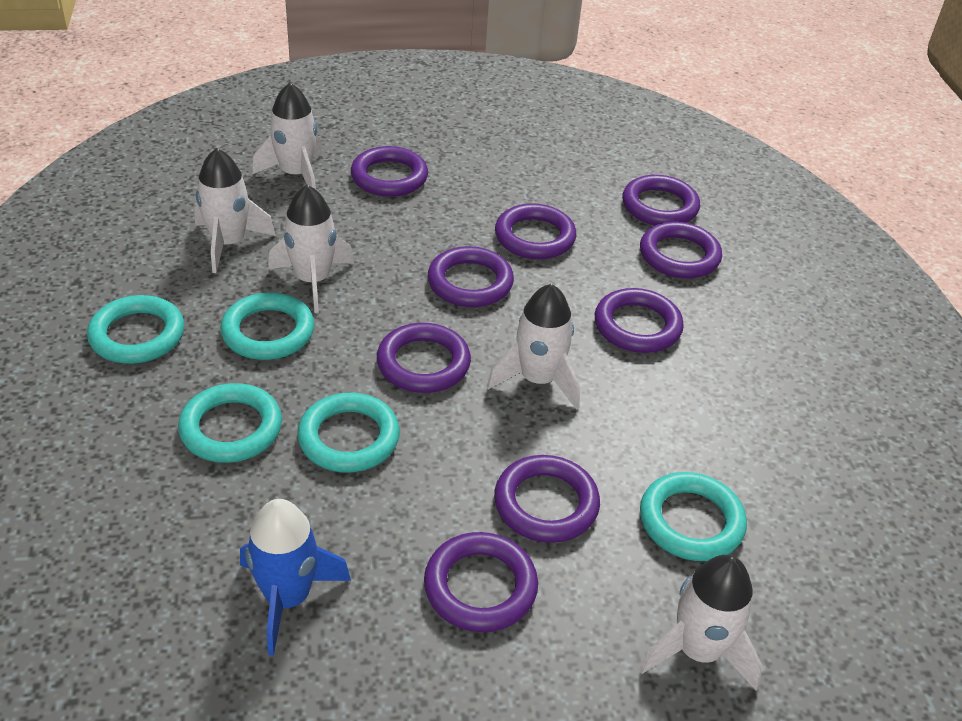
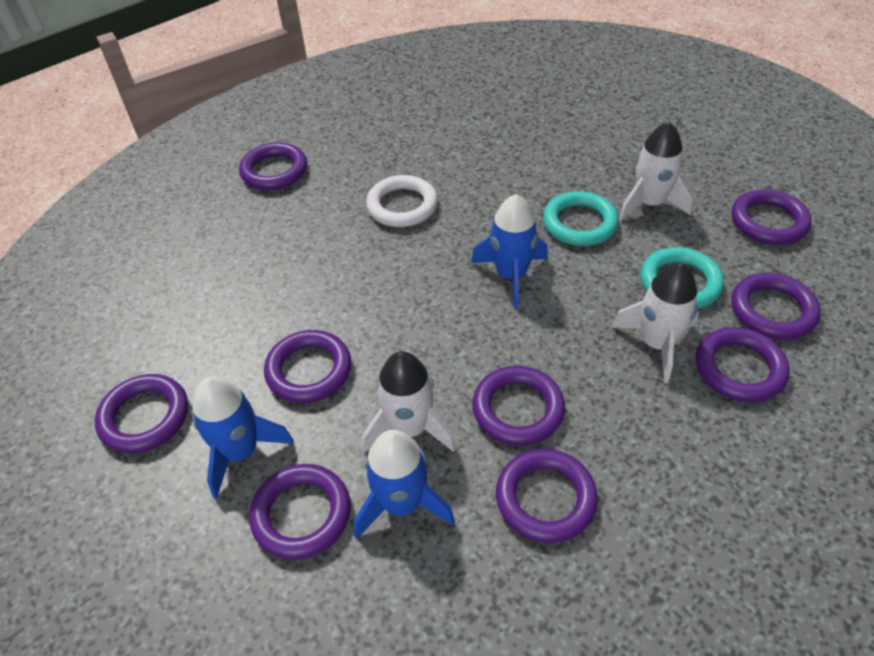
blue rocket: [240,499,351,656] = 1 -> [192,376,294,499] [354,430,455,539] [471,194,548,309] = 3
turquoise ring: [87,295,184,364] [178,383,282,463] [220,292,315,360] [297,393,400,473] [640,472,747,561] = 5 -> [543,191,619,246] [640,247,724,309] = 2
white ring: none = 0 -> [366,175,438,227] = 1
white rocket: [194,148,276,273] [252,83,323,189] [268,185,354,313] [487,284,580,410] [639,555,763,691] = 5 -> [362,351,456,453] [611,263,699,383] [619,122,693,221] = 3

